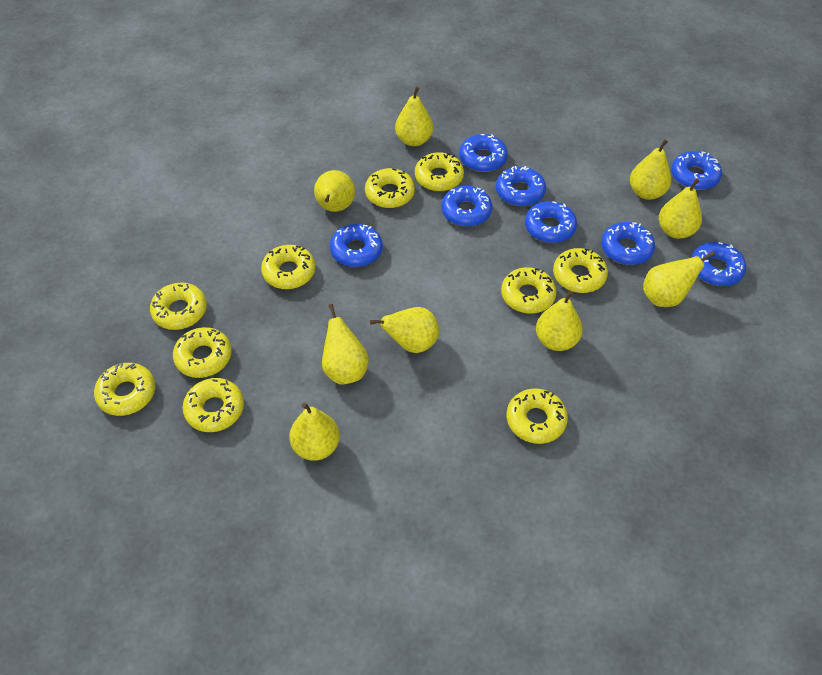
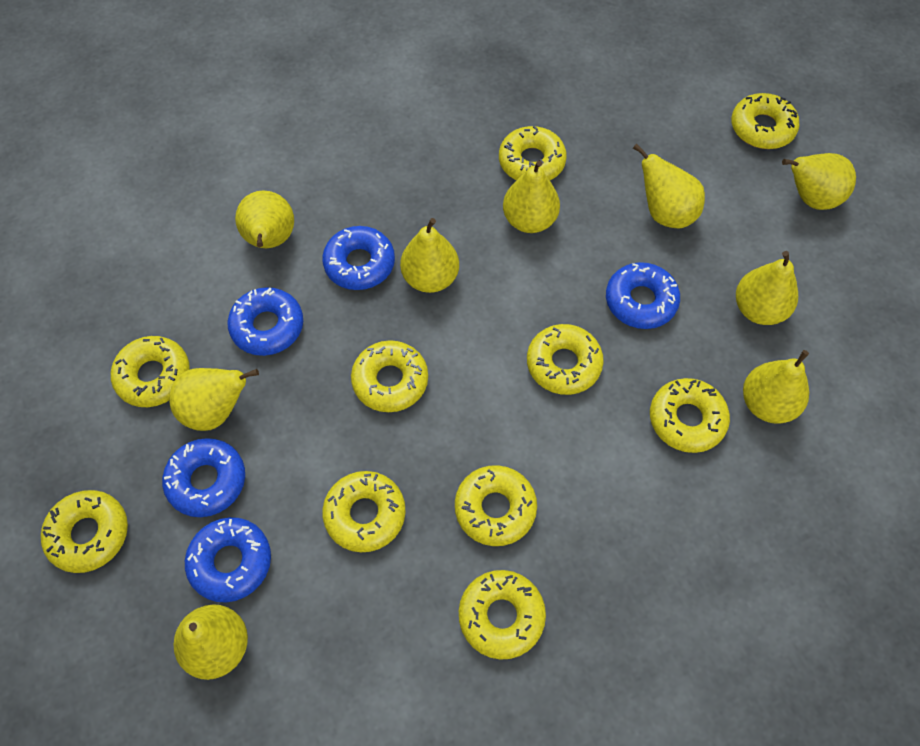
blue donut: [330,224,383,267] [441,186,492,227] [459,134,508,172] [496,166,546,206] [525,201,577,243] [601,222,655,265] [671,151,722,190] [691,242,746,286] = 8 -> [162,438,245,517] [185,517,271,603] [227,287,303,356] [322,226,395,290] [606,262,680,329] = 5

